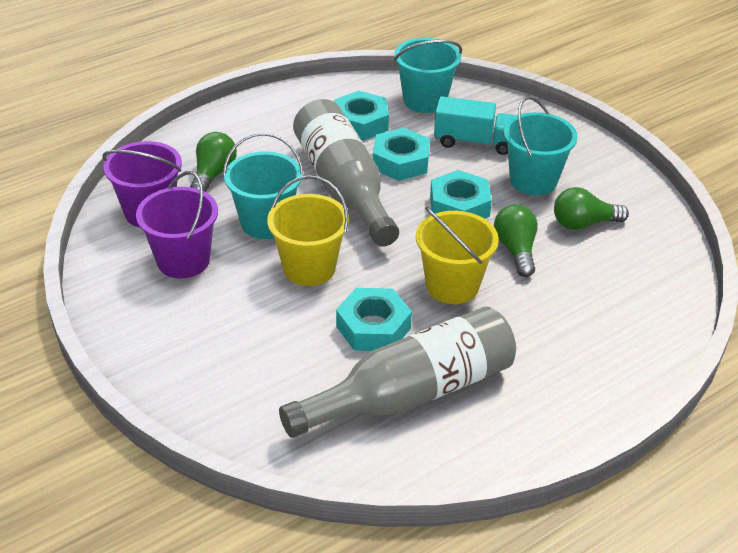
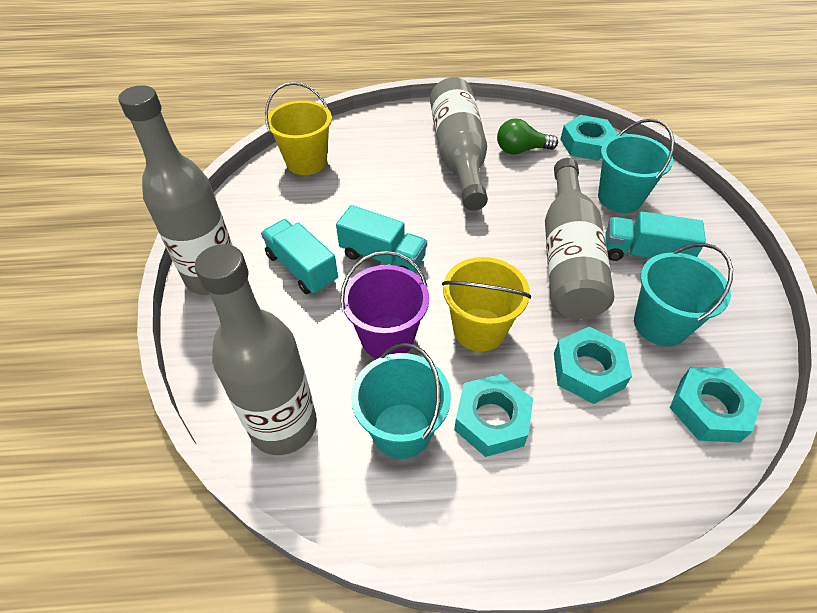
green light bulb: [190,132,237,192] [494,204,538,277] [554,187,629,230] = 3 -> [497,118,558,155] = 1
grey bottle: [279,306,516,438] [293,99,399,247] = 2 -> [118,85,233,295] [195,244,317,455] [430,77,488,211] [545,158,614,320] = 4
purple bucket: [102,141,182,227] [136,171,218,278] = 2 -> [340,251,429,359] = 1
turquoise truck: [434,96,517,155] = 1 -> [261,219,338,294] [336,205,427,272] [605,211,706,261] = 3

